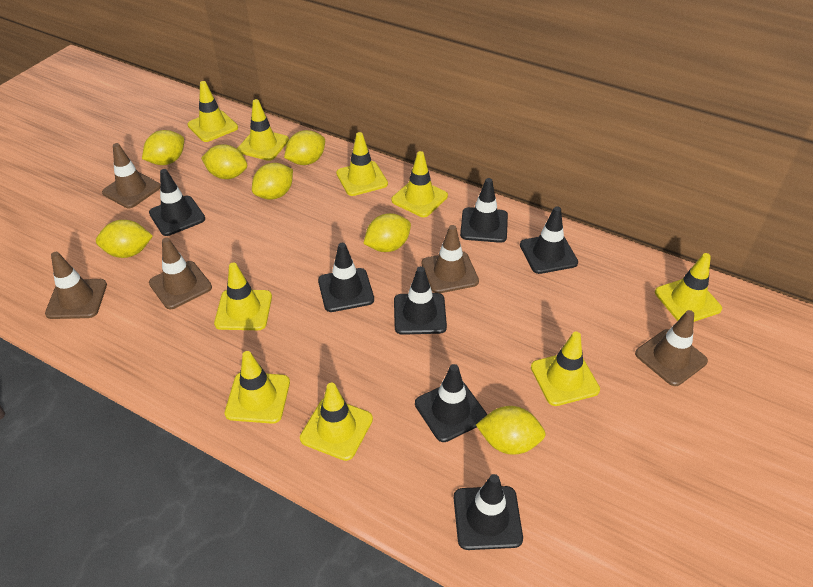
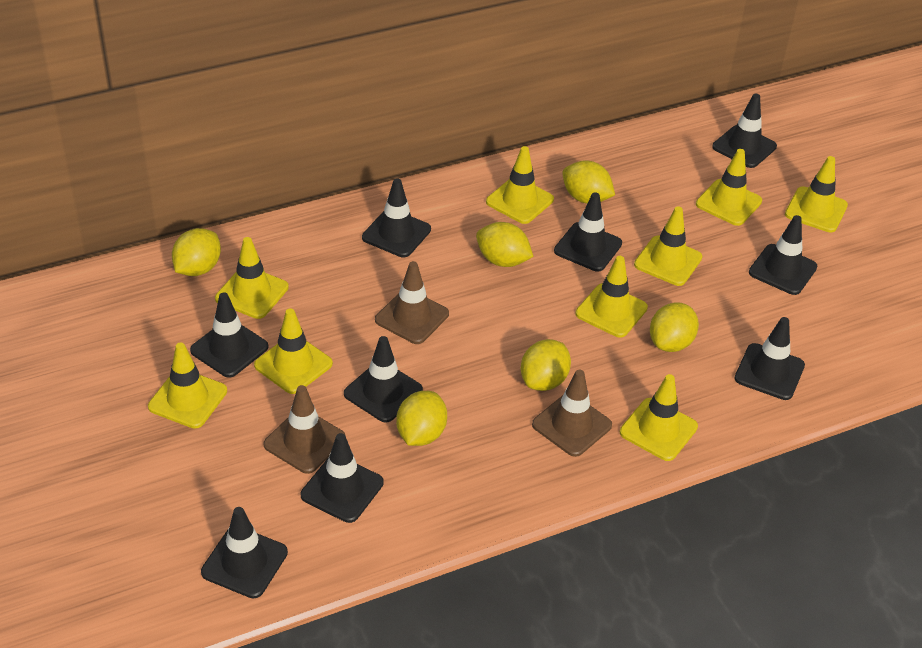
black traffic cone: [149,169,205,236] [318,243,374,312] [394,266,447,335] [415,364,487,442] [454,474,523,550] [460,178,508,243] [520,206,578,274] = 7 -> [190,292,268,378] [201,507,288,598] [301,433,384,523] [344,336,423,423] [362,178,431,257] [554,192,622,272] [712,94,777,168] [735,317,805,400] [749,215,817,295] = 9
brown traffic cone: [45,252,107,319] [102,143,160,208] [149,238,212,309] [422,225,479,293] [635,310,708,386] = 5 -> [263,385,346,474] [375,261,449,344] [532,370,612,457] = 3
yellow lemon: [96,220,153,258] [142,130,184,165] [201,144,247,179] [252,163,293,200] [284,130,325,165] [363,213,411,252] [476,406,546,455] = 7 -> [172,228,221,276] [396,391,447,446] [476,222,533,267] [521,339,571,391] [562,160,615,204] [650,302,699,352] = 6

